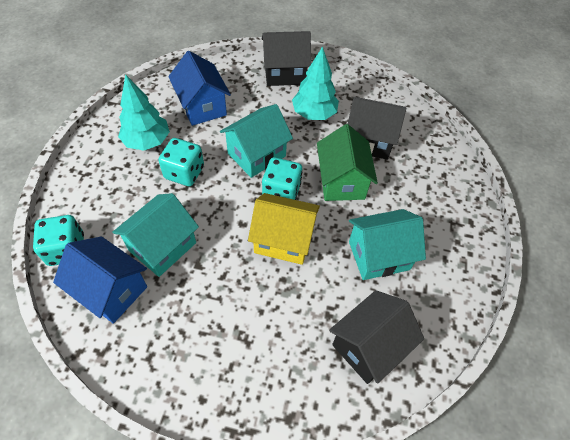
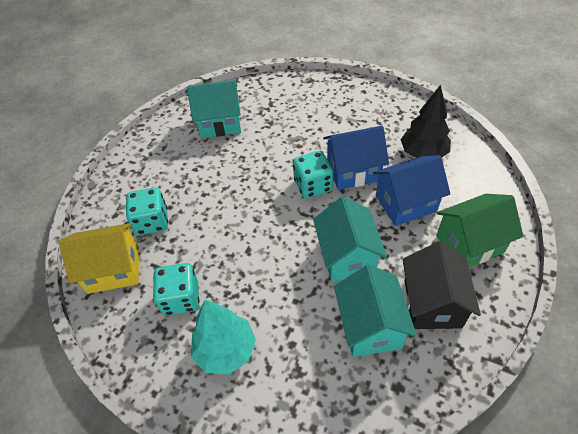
black house: [261,31,311,86] [329,290,424,384] [348,97,406,160] = 3 -> [402,241,481,329] = 1
black tree: none = 0 -> [400,85,451,158] = 1
turquoise tree: [118,74,170,151] [292,46,339,120] = 2 -> [191,300,256,375] = 1

